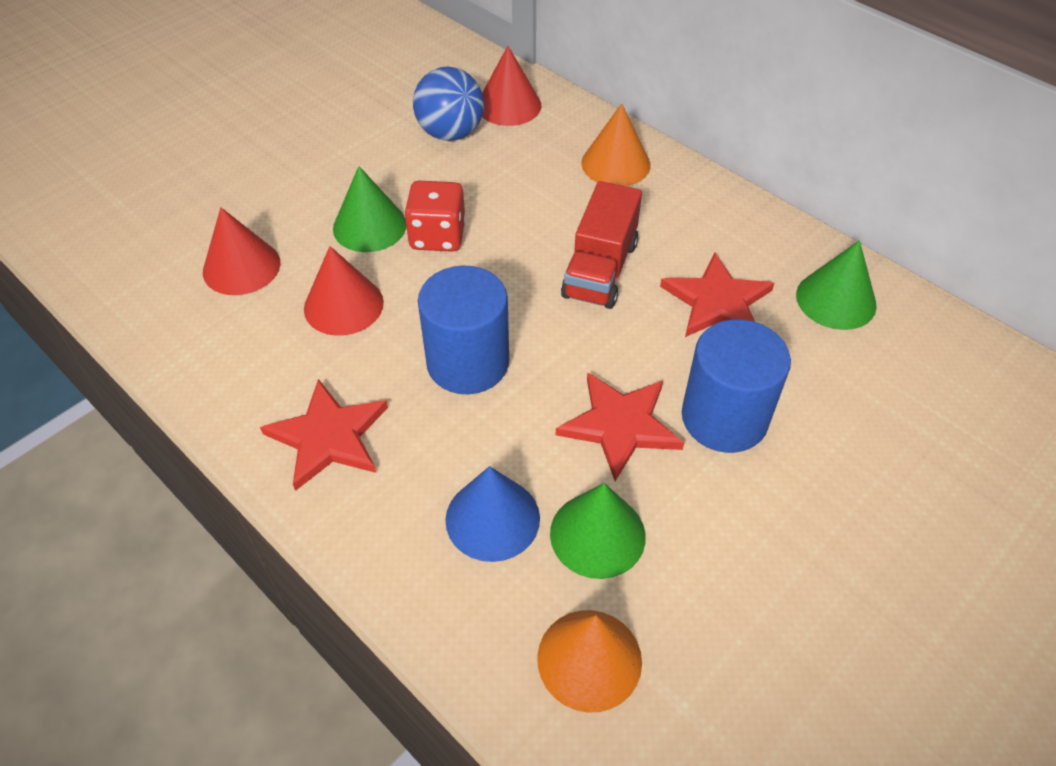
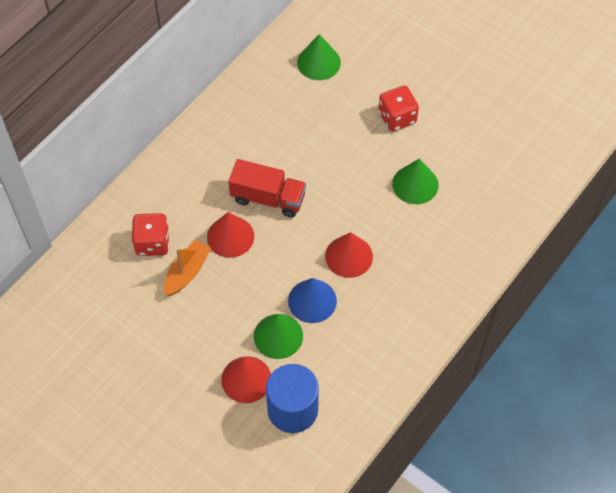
blue ball: [413,67,484,141] = 1 -> none = 0
blue cylinder: [418,266,509,394] [682,319,791,453] = 2 -> [266,364,319,433] = 1
orange boat: none = 0 -> [164,240,211,296] = 1
orange cone: [537,610,642,713] [581,103,650,186] = 2 -> none = 0
red dice: [404,181,466,252] = 1 -> [132,213,169,256] [378,86,419,132] = 2
red star: [260,379,388,491] [556,373,684,481] [660,253,774,337] = 3 -> none = 0

